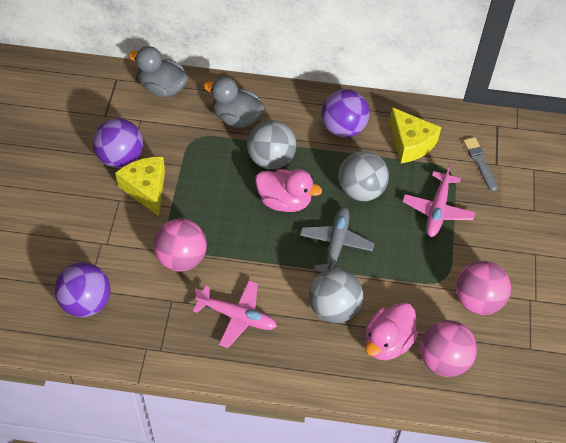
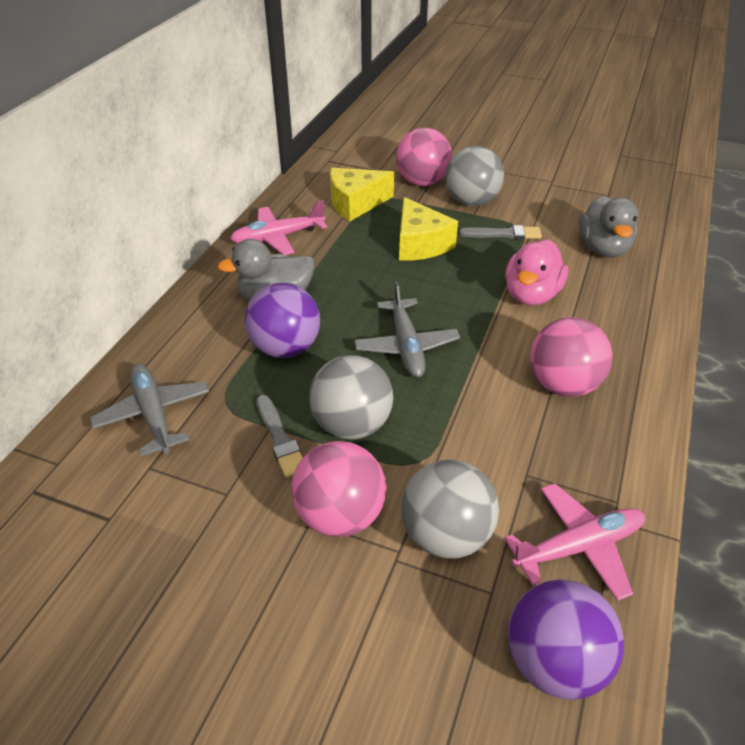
grey brush: [463,137,497,191] = 1 -> [256,395,303,478] [459,225,542,239] = 2
grey plane: [300,207,374,272] = 1 -> [90,363,209,457] [354,281,460,378] = 2
pink duck: [255,169,322,212] [365,303,419,360] = 2 -> [505,240,568,306] = 1
purple ball: [54,262,111,317] [93,118,143,168] [321,89,370,138] = 3 -> [244,283,320,358] [508,579,624,700] = 2

